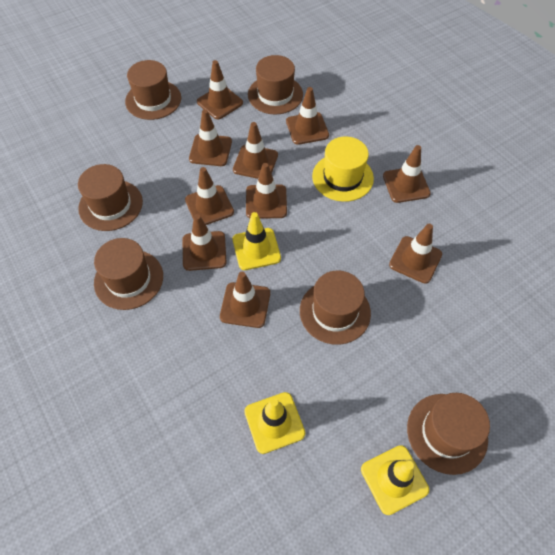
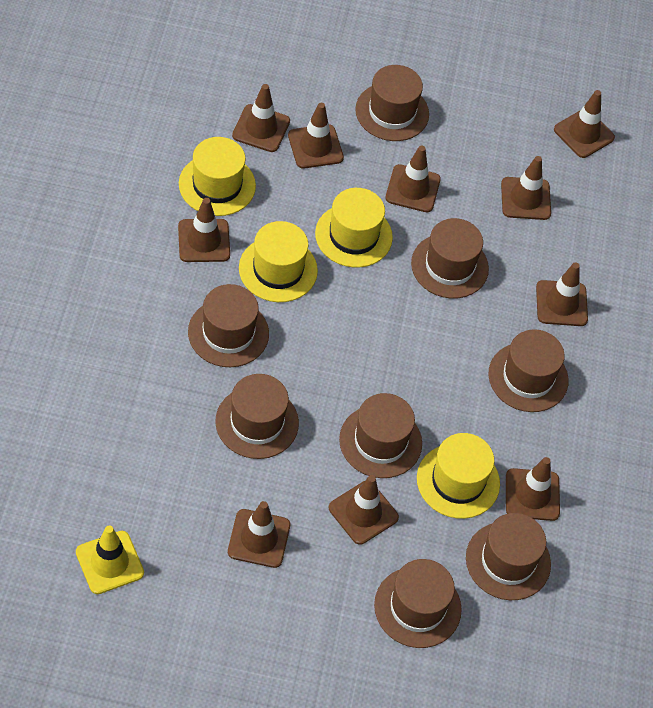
brown hat: [78,164,143,231] [94,238,163,310] [125,60,181,120] [248,55,303,115] [300,270,371,345] [407,393,490,475] = 6 -> [188,284,269,367] [215,374,299,459] [339,393,422,478] [355,65,429,141] [374,559,462,648] [411,218,489,298] [466,513,551,600] [488,329,569,412] = 8
yellow hat: [312,137,374,202] = 1 -> [179,137,256,216] [239,221,318,302] [315,188,393,268] [417,433,500,519] = 4
yellow traffic cone: [233,212,281,270] [244,392,305,454] [361,445,429,515] = 3 -> [76,525,144,594] = 1

